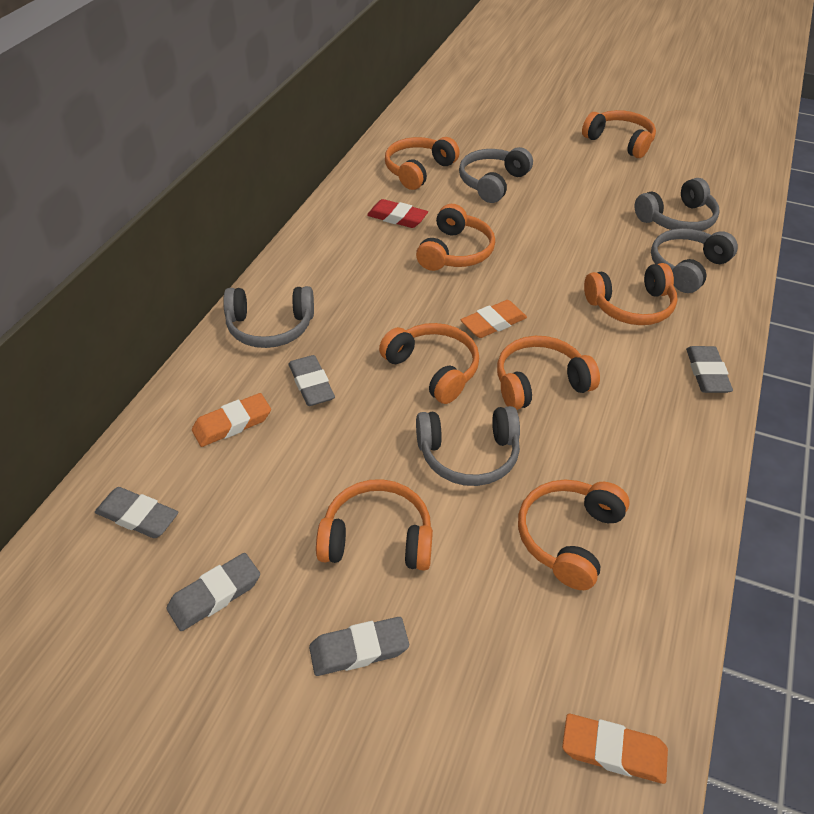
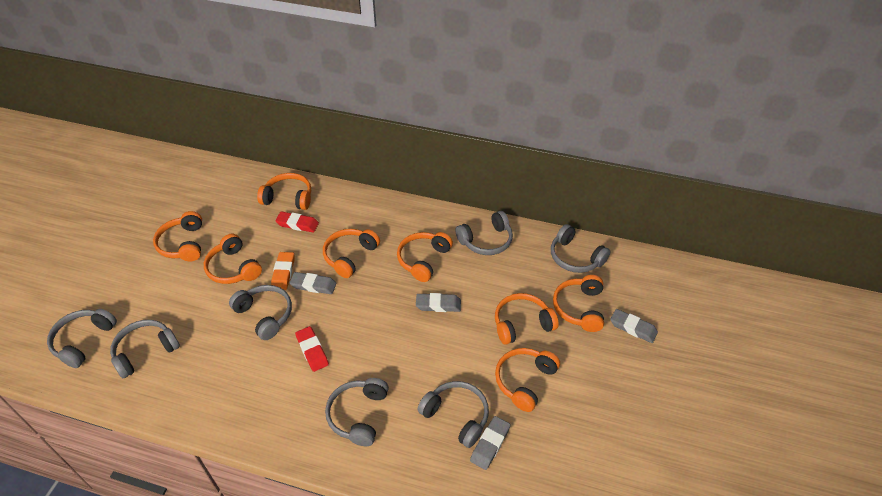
grey eraser: [95,487,179,538] [167,553,260,631] [289,355,335,406] [309,617,409,676] [686,346,733,393] = 5 -> [290,272,336,294] [416,293,461,312] [470,416,510,470] [610,309,658,343] = 4
grey headphones: [223,286,314,348] [416,406,520,486] [459,147,533,203] [635,178,720,231] [651,228,738,293] = 5 -> [47,309,117,368] [110,320,180,378] [229,285,292,340] [325,378,389,446] [417,381,489,448] [456,211,513,255] [551,224,610,273] = 7
orange eraser: [192,393,271,447] [461,300,527,338] [562,714,668,784] = 3 -> [271,252,294,290] = 1
red eraser: [367,199,428,228] = 1 -> [275,211,319,232] [295,326,329,372] = 2

